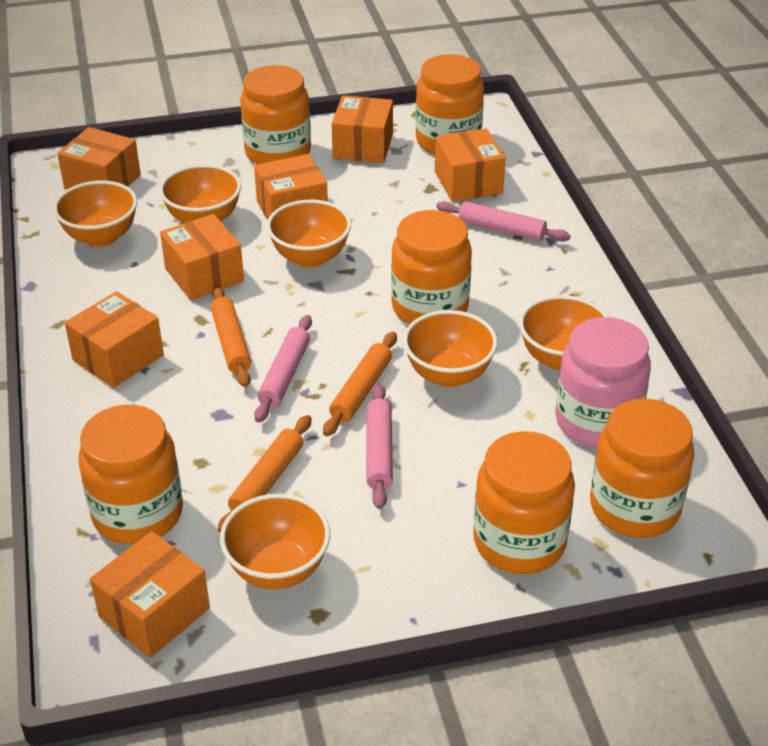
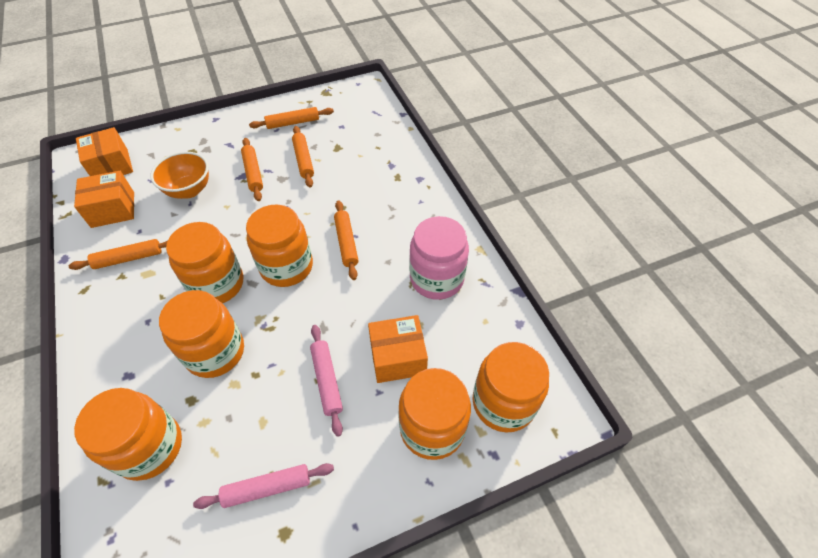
orange bowl: [53,181,137,247] [159,164,241,223] [220,494,330,589] [267,200,351,268] [403,310,498,387] [519,295,609,371] = 6 -> [150,152,209,199] = 1
orange box: [57,127,141,190] [65,291,164,388] [90,531,210,658] [160,214,244,300] [254,154,328,220] [332,95,393,163] [435,128,506,202] = 7 -> [74,171,134,228] [76,127,133,176] [368,315,428,383] = 3
orange rolling pin: [211,286,251,387] [218,415,311,533] [323,332,397,436] = 3 -> [69,239,167,270] [241,138,263,201] [249,107,334,129] [292,126,314,188] [334,200,359,280] = 5
pink rolling pin: [254,315,312,423] [366,383,393,509] [436,201,571,242] = 3 -> [193,463,334,509] [310,325,343,437] = 2

